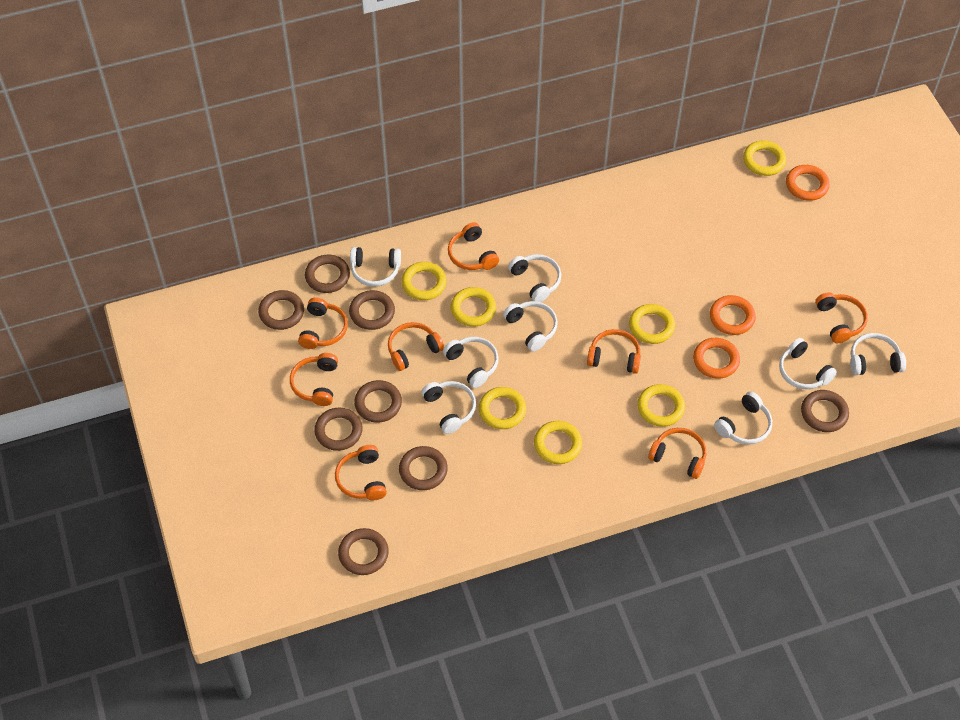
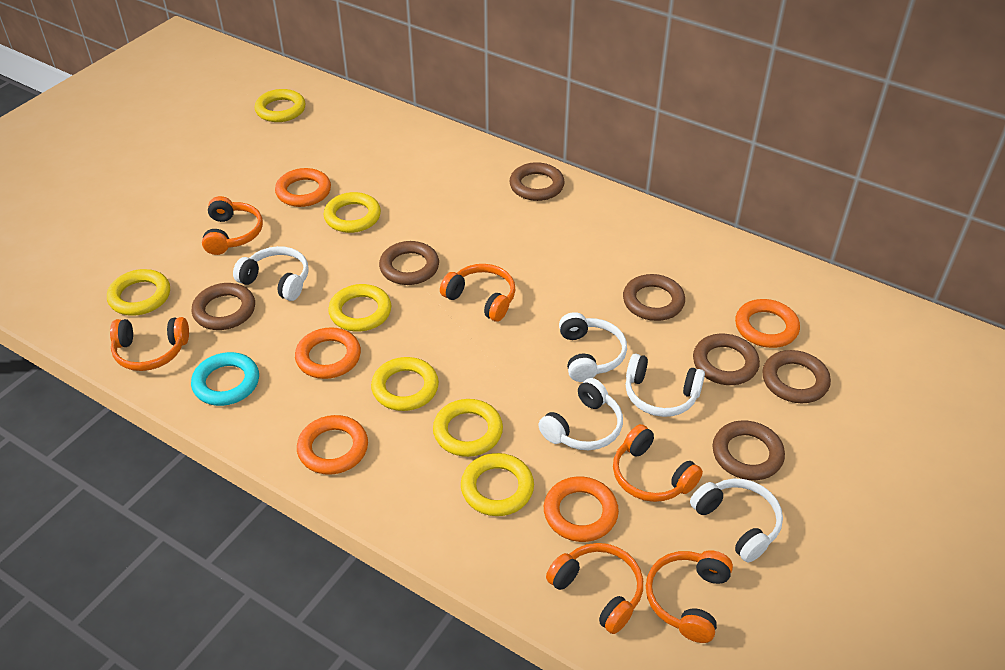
brown ring: [258,290,304,330] [305,255,350,293] [314,408,363,451] [338,528,389,575] [349,290,395,330] [354,380,402,423] [399,446,448,490] [801,390,849,432] = 8 -> [191,283,255,330] [379,241,439,285] [509,162,565,201] [623,274,685,321] [693,334,760,385] [713,420,785,480] [762,350,831,403] = 7
orange headphones: [290,353,338,406] [298,297,348,349] [335,445,387,500] [388,322,444,371] [448,222,499,270] [587,329,641,374] [648,428,706,479] [815,292,868,343] = 8 -> [110,317,189,371] [202,196,263,255] [440,264,515,322] [546,543,643,634] [613,424,703,502] [646,550,733,643] = 6
orange ring: [693,338,740,379] [710,295,756,335] [786,165,830,201] = 3 -> [275,168,331,207] [295,327,361,379] [297,415,368,475] [544,477,619,542] [735,299,800,348] = 5
turquoise ring: none = 0 -> [191,352,259,406] = 1
white headphones: [350,247,401,287] [421,381,476,434] [443,337,499,388] [503,301,558,351] [508,254,561,302] [714,391,772,445] [779,338,837,389] [850,333,906,375] = 8 -> [233,246,309,301] [538,378,623,450] [559,312,627,382] [626,354,705,417] [690,479,783,562] = 5

